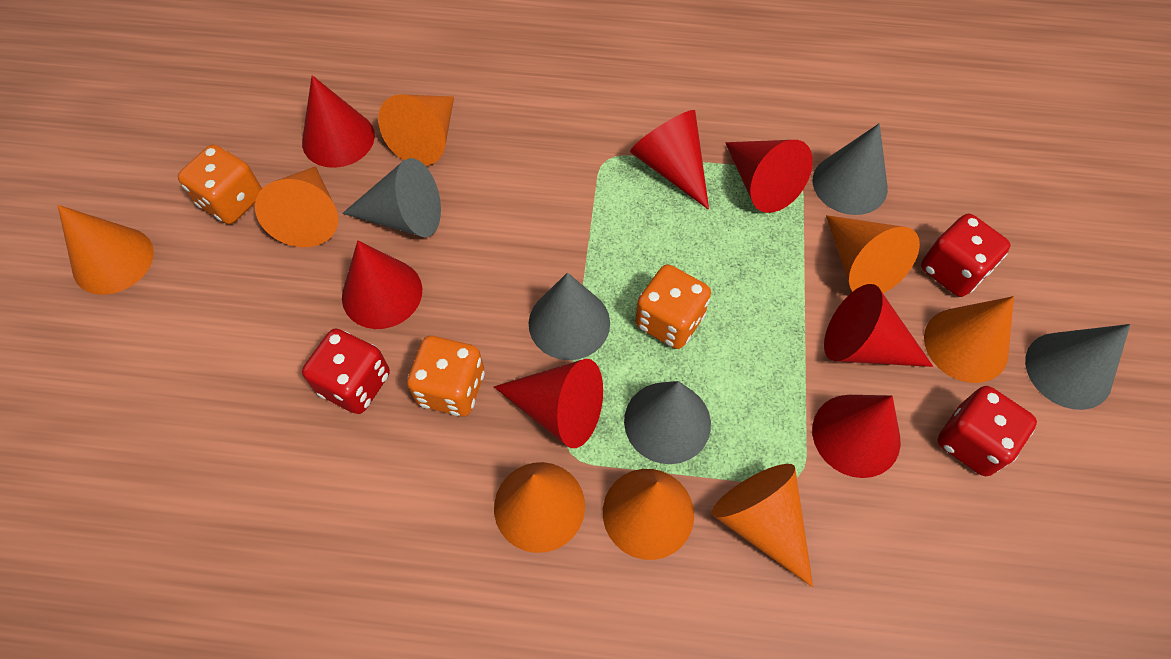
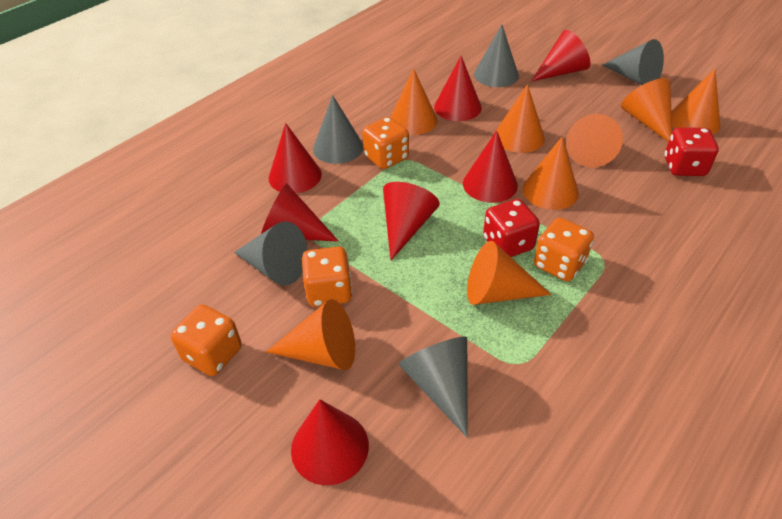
orange dice: [178,145,262,224] [407,336,485,416] [635,264,711,349] = 3 -> [170,304,242,376] [302,246,353,307] [362,117,409,169] [534,217,594,281] = 4
red dice: [302,328,390,414] [921,214,1011,297] [937,386,1037,476] = 3 -> [483,199,540,257] [665,127,719,176] = 2

